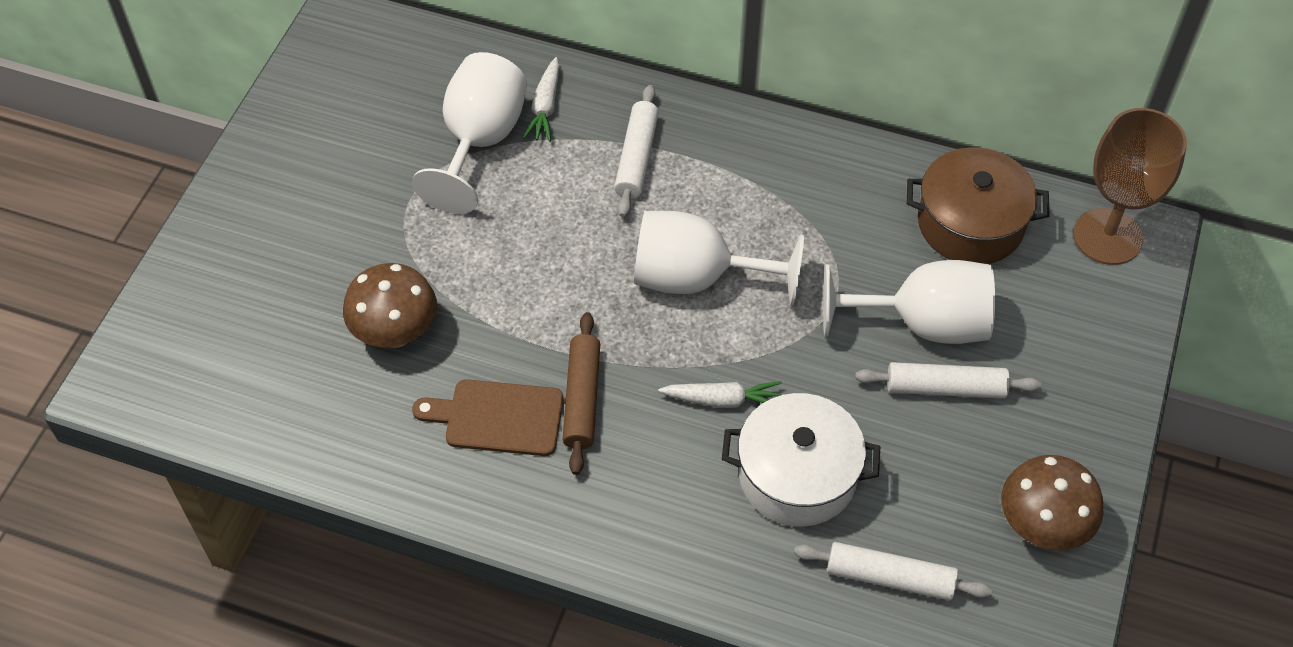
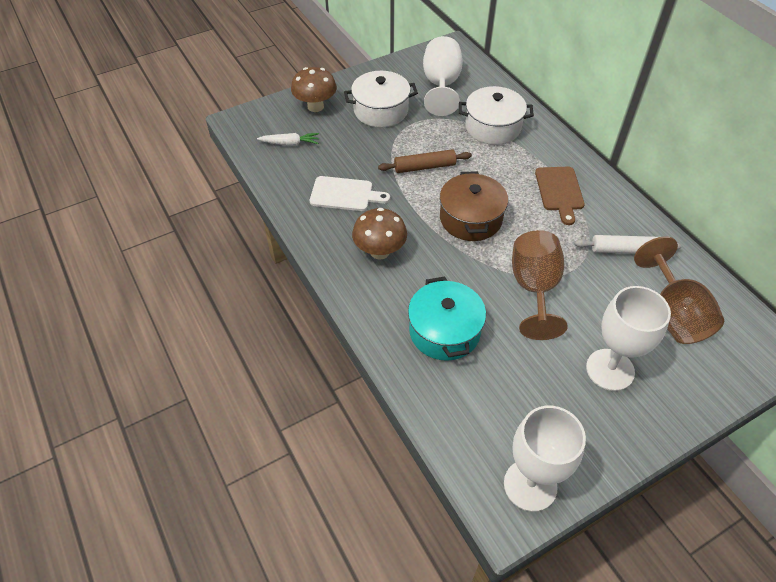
brown goblet: [1073,108,1187,265] = 1 -> [512,230,568,340] [634,236,724,344] = 2
turquoise pot: none = 0 -> [408,277,486,361] = 1
white carrot: [523,57,559,142] [658,381,782,408] = 2 -> [257,133,319,146] = 1
white cutting board: none = 0 -> [310,176,390,211] = 1
white pot: [722,393,880,527] = 1 -> [344,71,418,127] [459,86,534,145] = 2
white rolling pin: [614,85,659,217] [794,542,992,600] [855,362,1042,399] = 3 -> [574,235,682,254] = 1

